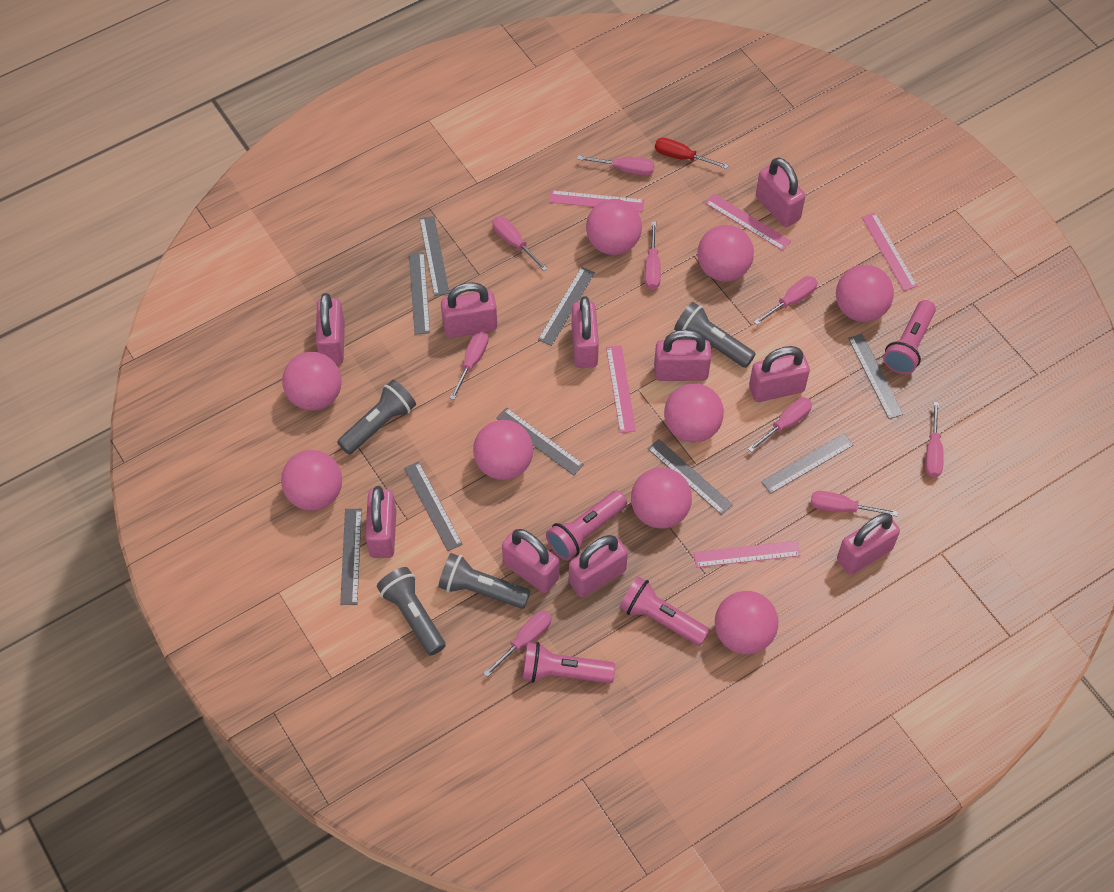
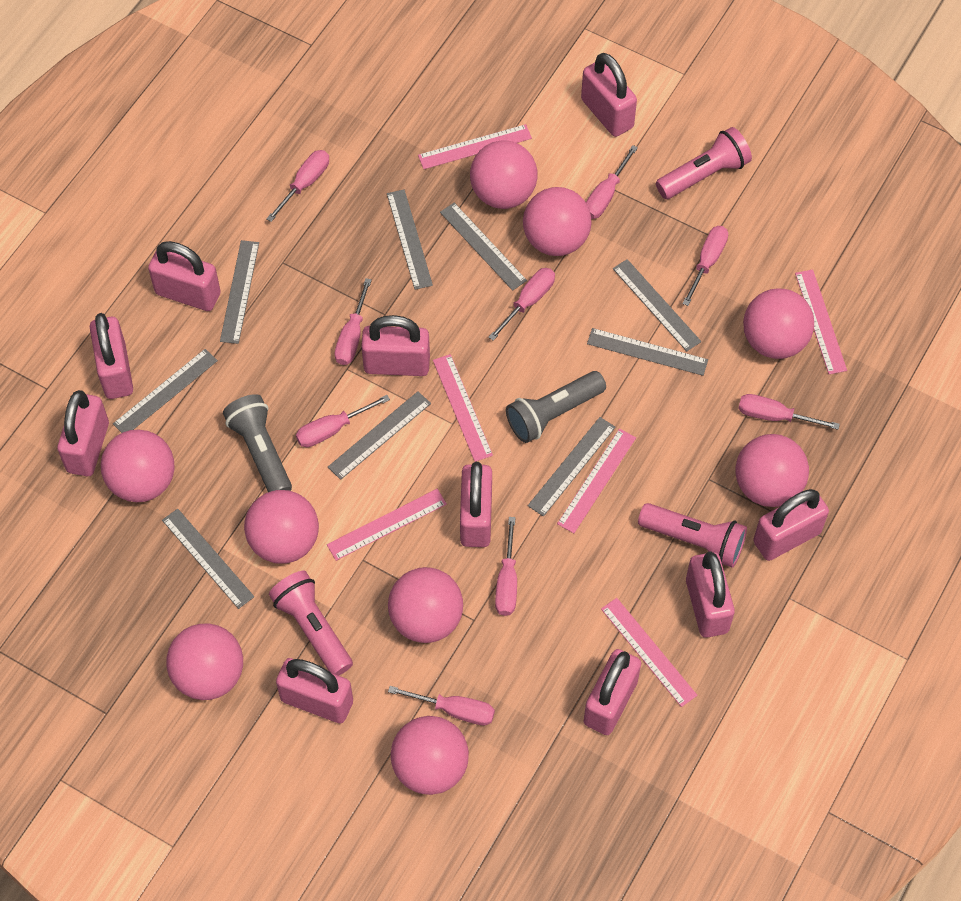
grey flashlight: [337,380,416,455] [377,567,446,656] [438,553,530,609] [674,302,756,368] = 4 -> [223,394,292,492] [506,371,606,443] = 2
pink flashlight: [522,642,615,683] [546,491,627,561] [619,576,710,646] [883,300,936,375] = 4 -> [269,571,353,676] [638,503,747,568] [656,127,752,199] = 3
pink ruler: [549,190,644,212] [606,345,636,433] [694,541,801,568] [705,193,791,251] [862,213,917,291] = 5 -> [327,489,447,561] [418,124,532,169] [433,354,493,462] [557,429,636,533] [601,598,697,707] [795,270,847,374] = 6
red screwdriver: [655,138,729,169] = 1 -> none = 0

